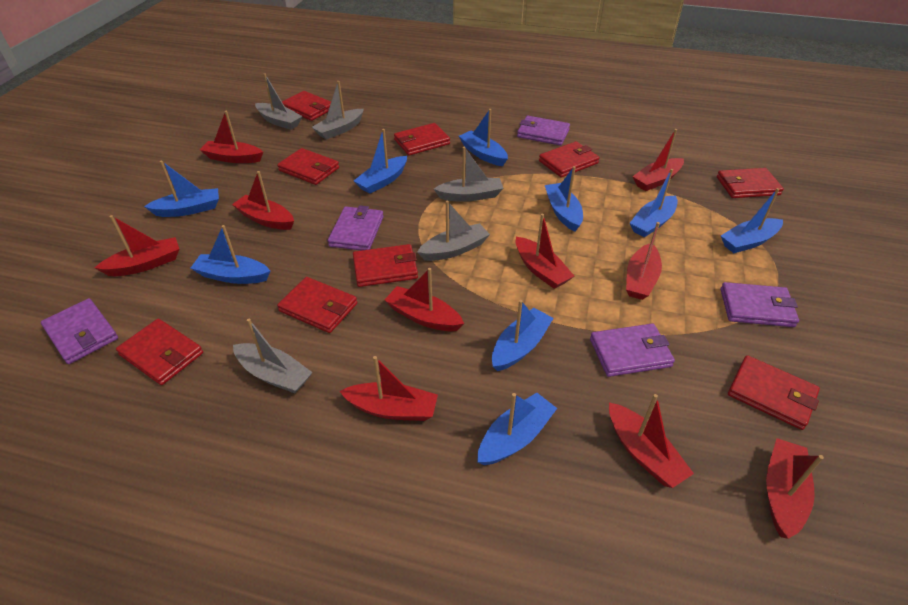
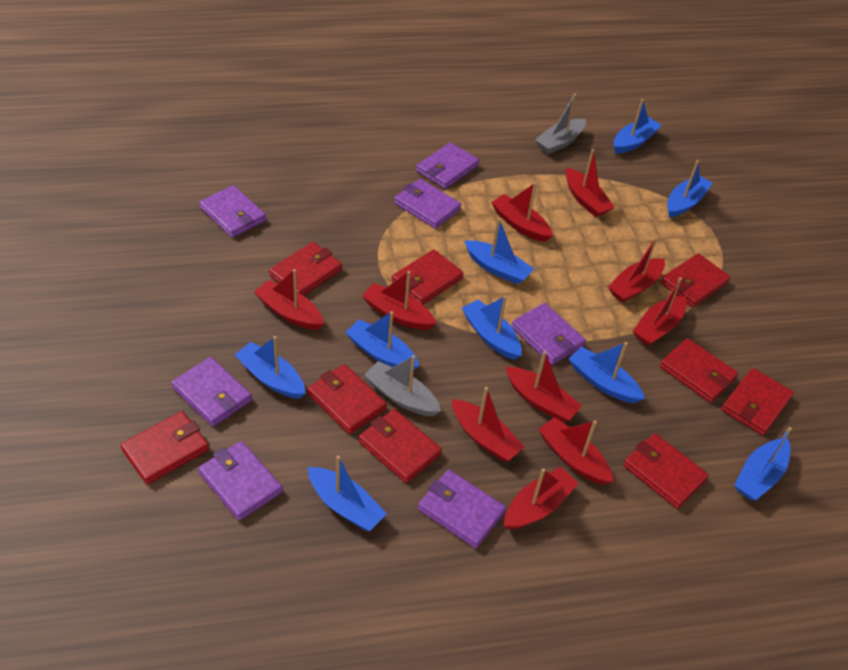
grey boat: [233,319,313,393] [255,73,302,130] [312,81,364,140] [417,201,490,261] [434,147,504,202] = 5 -> [364,355,441,416] [535,93,586,154] = 2
purple wallet: [41,298,118,364] [328,205,384,251] [517,116,570,146] [590,323,675,377] [720,282,799,327] = 5 -> [171,357,252,427] [198,441,283,521] [199,185,266,238] [394,179,462,229] [416,142,479,189] [418,470,506,548] [511,303,586,365] = 7

